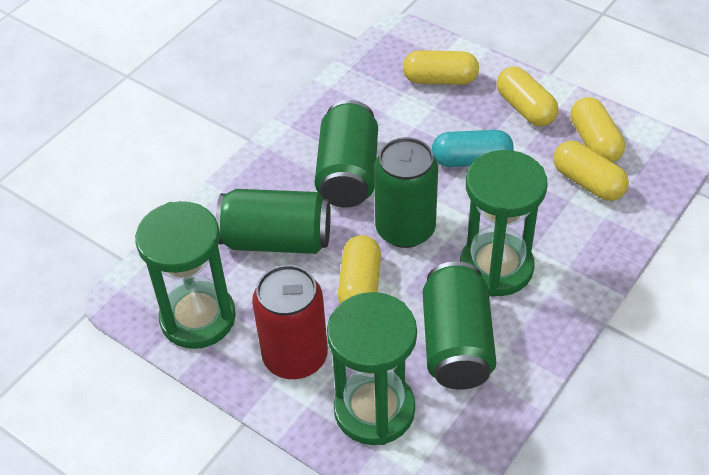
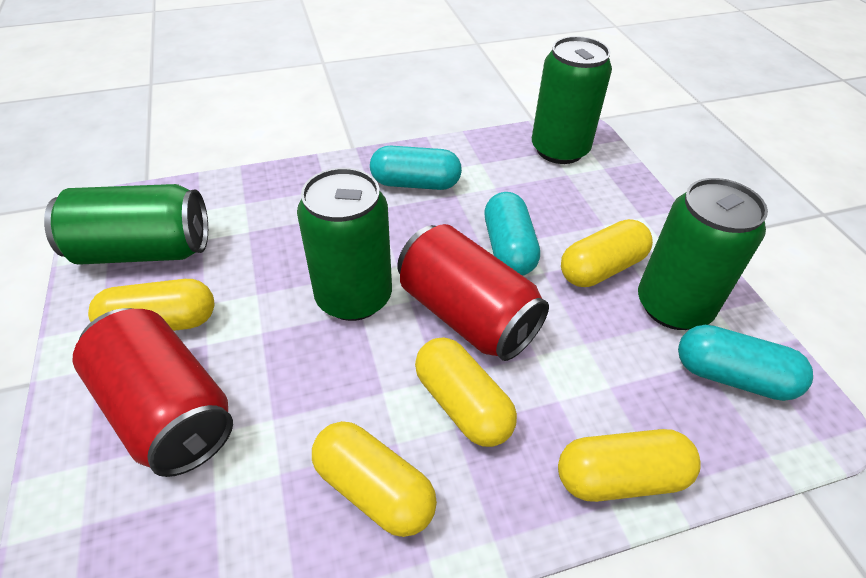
green hourglass: [135,201,236,349] [327,292,417,445] [460,150,548,297] = 3 -> none = 0
red can: [252,265,328,379] = 1 -> [72,308,233,477] [397,224,549,361] = 2
turquoise capsule: [432,130,514,167] = 1 -> [370,146,462,190] [484,192,540,276] [678,325,813,401] = 3

